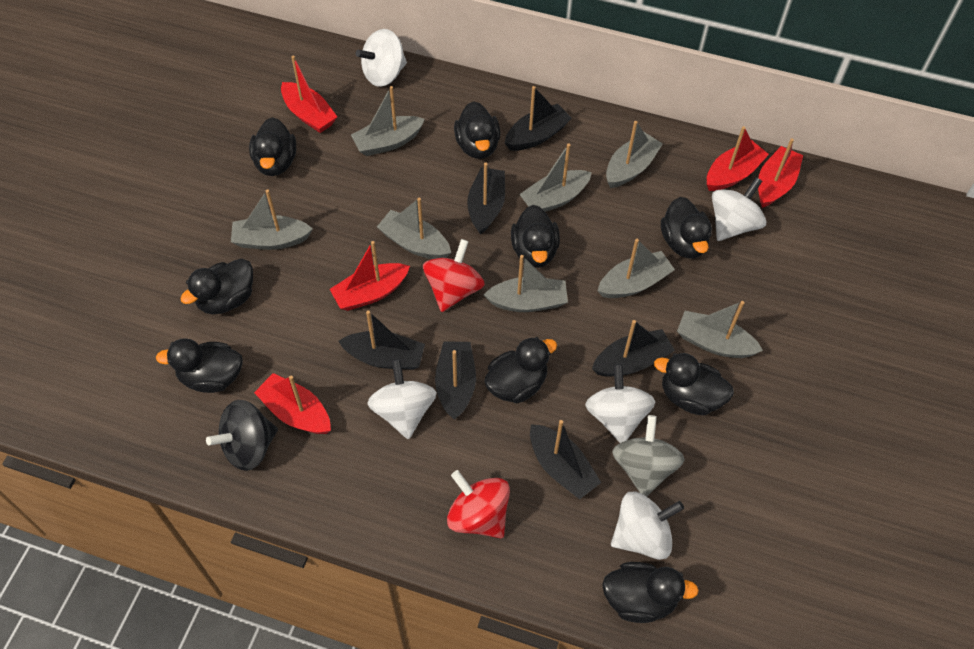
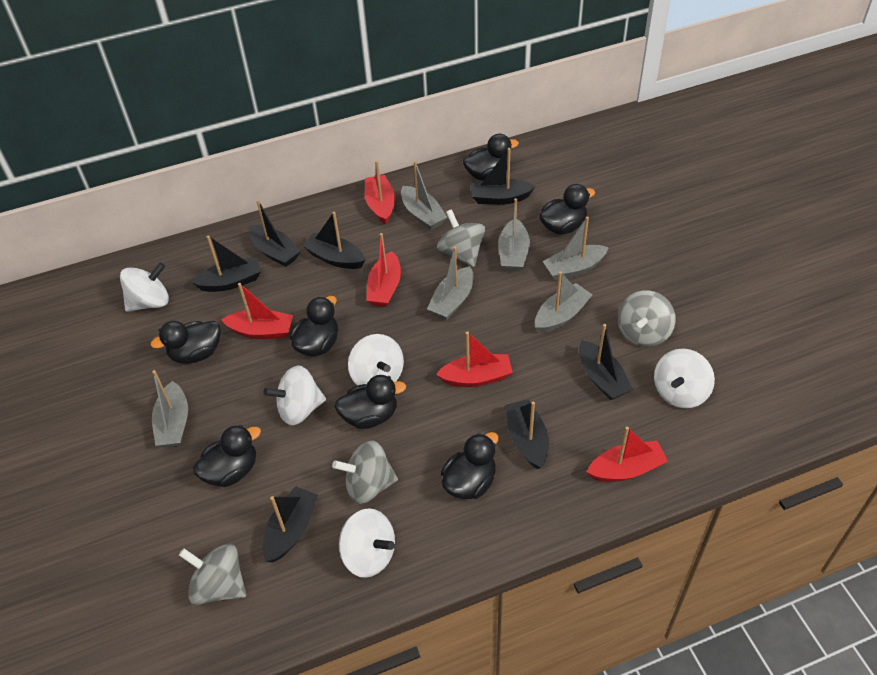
black boat: [338,310,425,370] [435,341,476,420] [467,163,505,234] [505,86,572,151] [530,420,601,499] [592,320,675,377] = 6 -> [191,236,261,292] [249,199,300,267] [263,486,318,562] [303,212,365,269] [471,148,535,205] [505,399,549,469] [579,324,633,400] = 7
black duck: [156,338,243,393] [180,259,253,314] [249,117,296,176] [454,101,500,159] [484,337,557,403] [511,205,560,268] [602,562,699,623] [654,353,734,415] [661,197,712,258] = 9 -> [151,321,221,364] [193,425,261,487] [290,296,338,356] [334,375,406,429] [441,432,499,499] [463,134,519,181] [539,184,595,234] = 7
black spinning top: [206,400,278,471] = 1 -> none = 0
grey boat: [231,190,313,250] [351,86,425,156] [377,198,451,259] [484,255,568,312] [519,144,592,212] [597,239,675,298] [606,121,663,188] [677,301,763,358] = 8 -> [152,370,188,447] [401,161,447,230] [427,247,473,320] [498,198,530,272] [535,271,592,333] [543,216,609,281] = 6
grey spinning top: [612,415,685,497] = 1 -> [179,544,246,605] [332,441,398,504] [437,209,485,267] [618,290,676,347] = 4
red spinning top: [423,239,485,312] [447,470,510,538] = 2 -> none = 0

